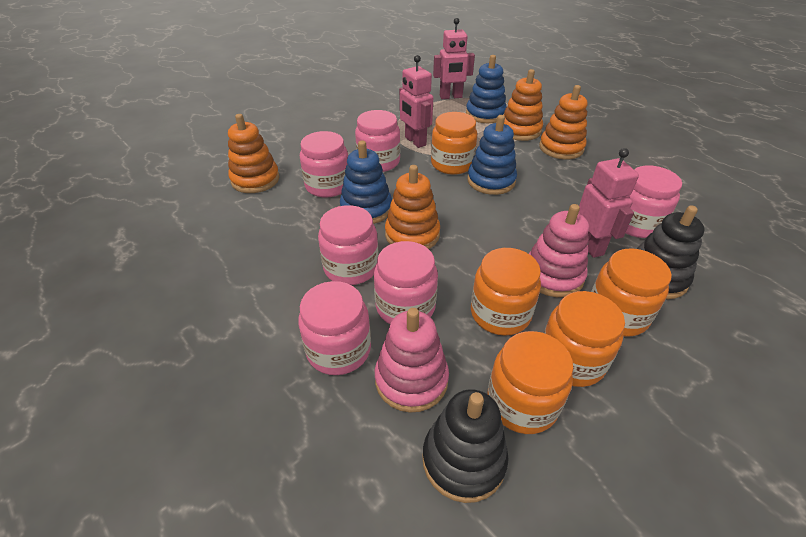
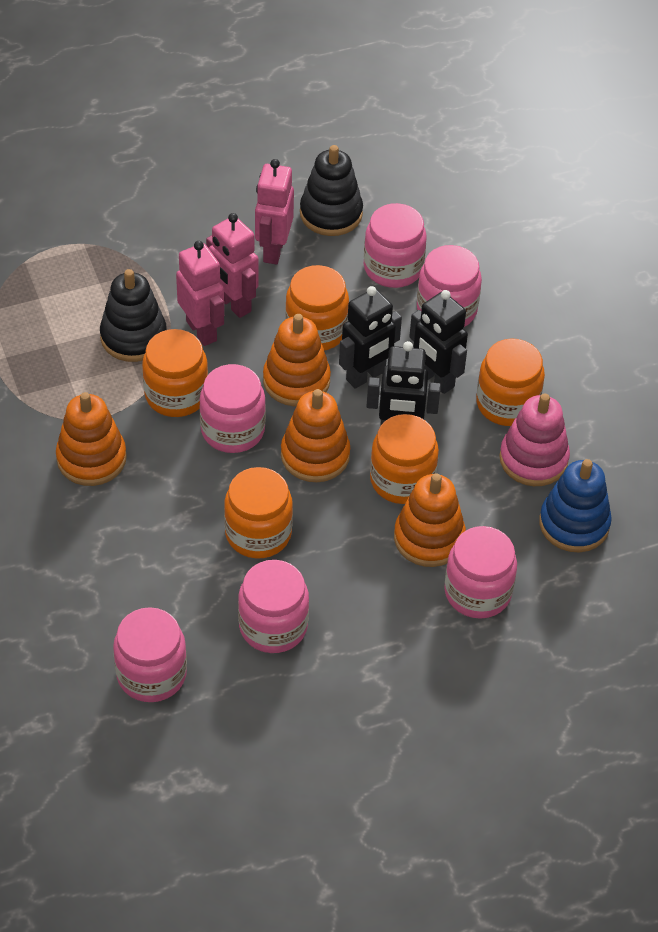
black robot: none = 0 -> [339,286,402,389] [366,341,441,426] [409,290,468,394] = 3
blue stacking toy: [340,141,392,224] [466,55,507,123] [467,115,517,195] = 3 -> [539,459,612,552] = 1
pink stacking toy: [375,308,449,412] [529,204,589,297] = 2 -> [499,393,570,486] = 1

